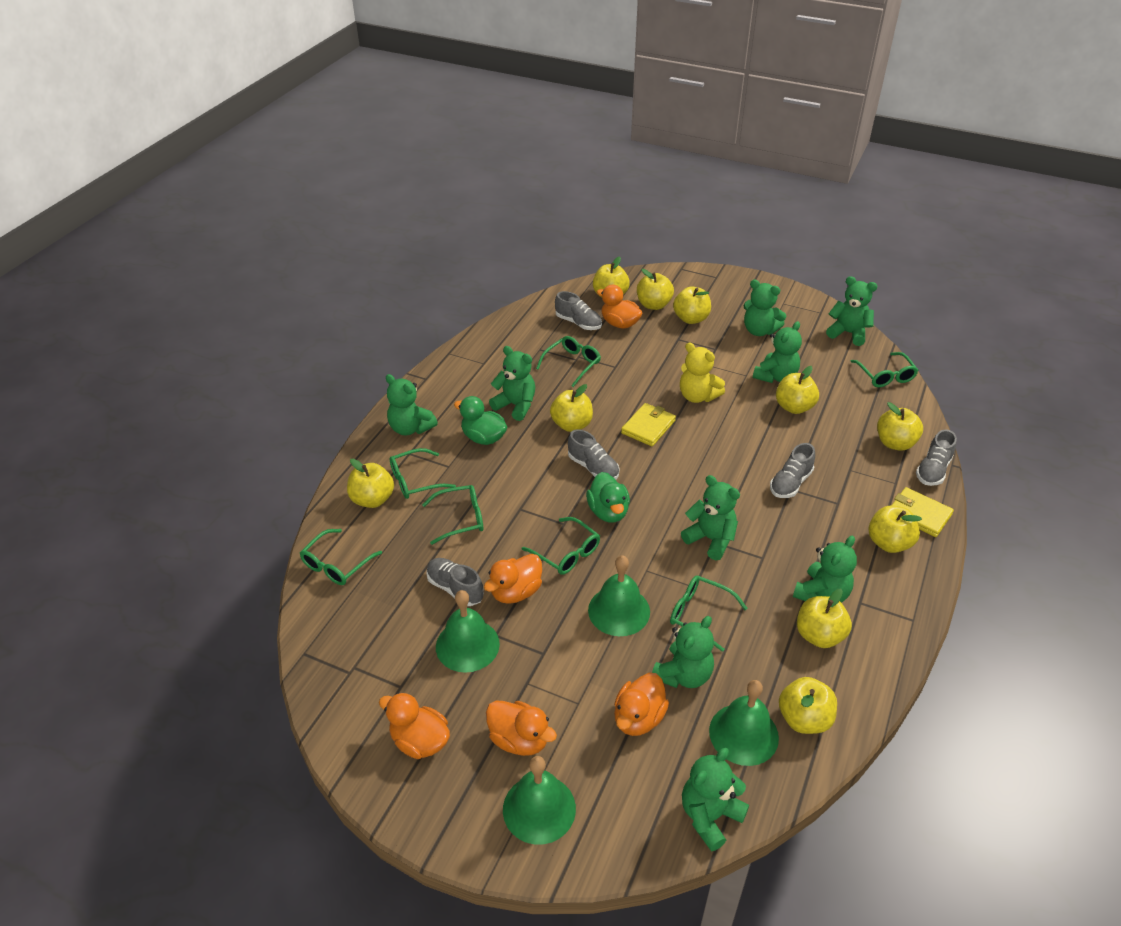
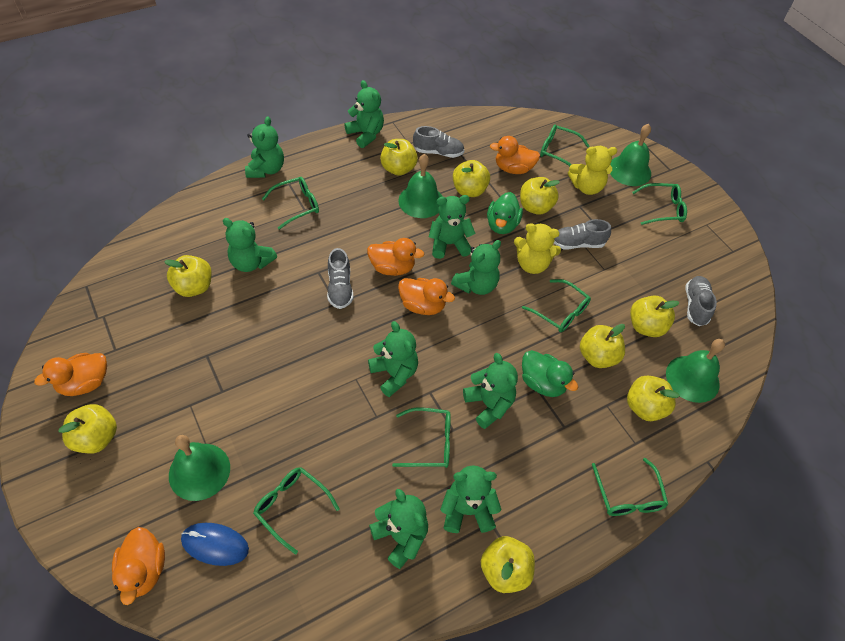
blue mouse: none = 0 -> [181,523,249,566] = 1
grey shoe: [426,558,484,606] [555,291,602,330] [568,429,620,480] [770,443,815,498] [916,429,957,486] = 5 -> [327,248,353,309] [413,126,464,158] [554,219,611,250] [685,276,717,326] = 4
yellow apple: [347,459,394,508] [550,384,593,432] [593,256,630,297] [637,269,674,310] [673,286,711,324] [776,366,819,414] [779,677,837,734] [797,589,852,648] [868,505,922,553] [877,402,923,451] = 10 -> [58,404,117,453] [164,255,212,297] [380,139,418,176] [453,160,490,197] [481,536,535,593] [520,177,560,215] [580,324,625,368] [627,376,680,421] [630,296,679,337] = 9
yellow teddy bear: [680,342,725,403] = 1 -> [514,223,561,274] [568,146,617,195] = 2
yellow wallet: [621,403,676,446] [892,487,954,537] = 2 -> none = 0

